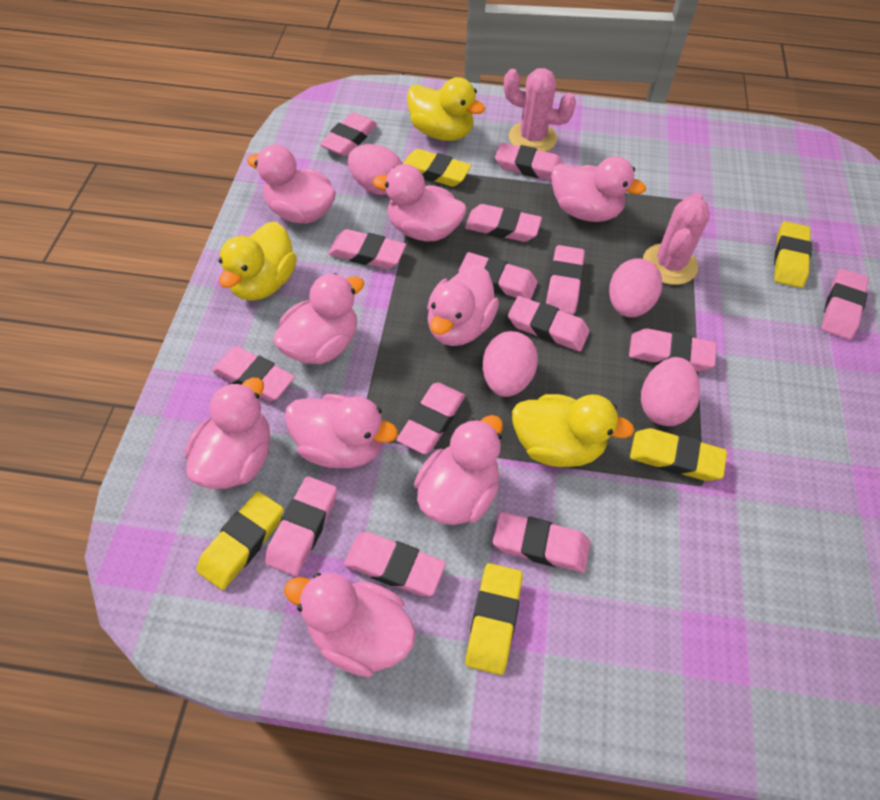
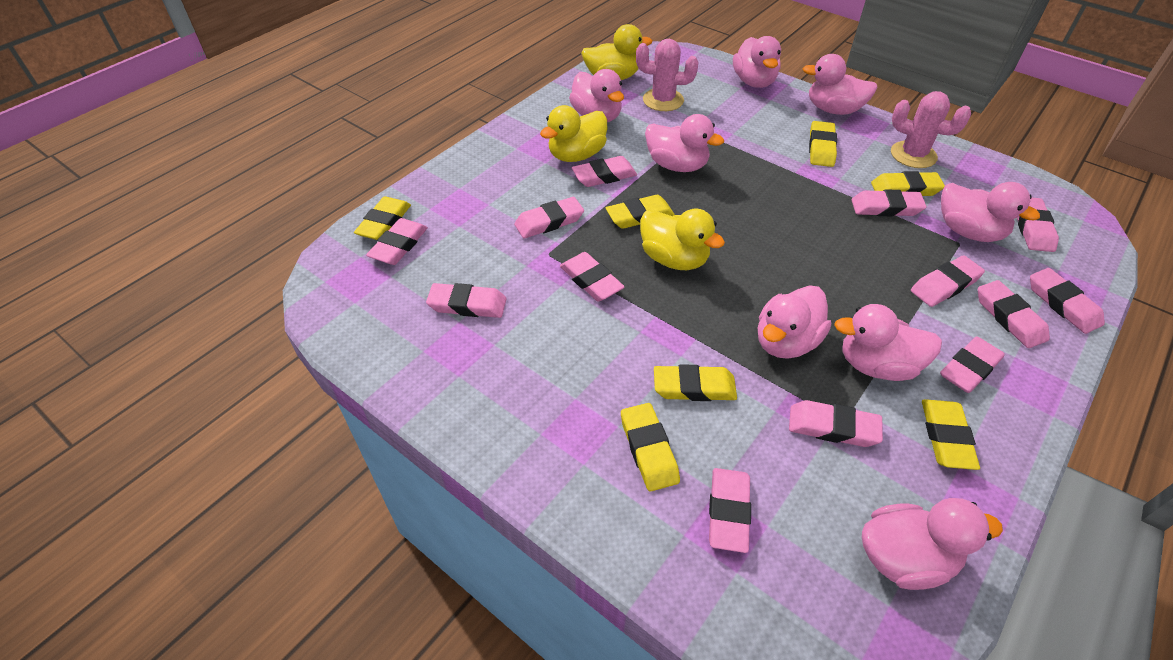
pink duck: [185,378,270,489] [247,145,336,224] [273,273,364,364] [284,573,416,677] [285,394,398,468] [373,164,466,241] [414,415,503,525] [427,265,499,346] [551,156,646,222] = 9 -> [569,69,624,122] [645,114,724,172] [733,36,781,88] [758,285,831,359] [802,54,878,115] [834,304,942,381] [862,498,1003,590] [941,182,1040,242] = 8
pink egg: [348,144,403,195] [483,331,538,397] [609,258,662,317] [641,357,700,426] = 4 -> none = 0
pink eraser: [212,346,295,402] [265,476,337,576] [320,112,377,157] [328,229,406,269] [344,532,446,596] [397,383,465,454] [459,252,538,300] [465,204,542,242] [493,512,590,573] [495,143,564,180] [508,296,590,351] [546,245,585,315] [629,328,717,371] [821,269,869,340] = 14 -> [366,218,428,265] [426,283,507,318] [514,197,584,238] [560,252,625,301] [572,156,637,187] [709,468,751,553] [789,400,883,447] [852,189,927,216] [911,255,985,307] [940,336,1005,393] [978,280,1050,348] [1017,198,1059,252] [1030,268,1105,334] = 13
yellow eraser: [197,491,284,590] [403,149,471,187] [465,563,523,675] [630,428,727,481] [774,221,812,288] = 5 -> [354,197,411,240] [606,195,675,229] [621,403,680,491] [654,364,737,401] [809,121,837,167] [871,171,945,196] [922,399,980,470] = 7

